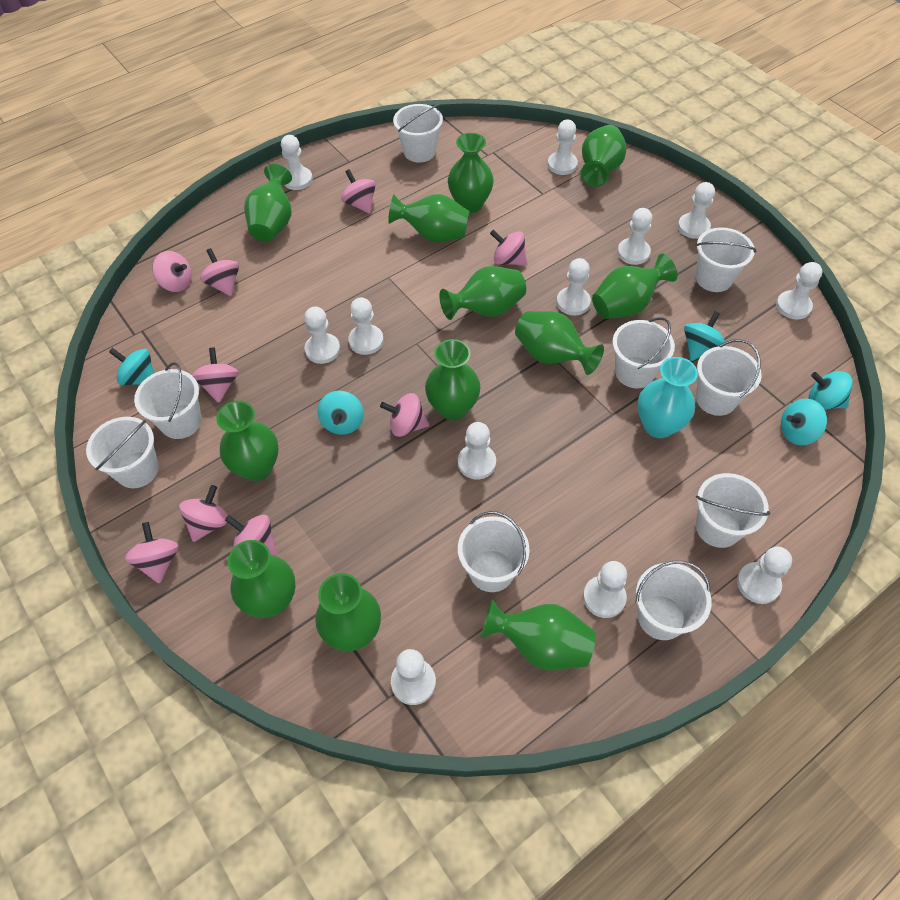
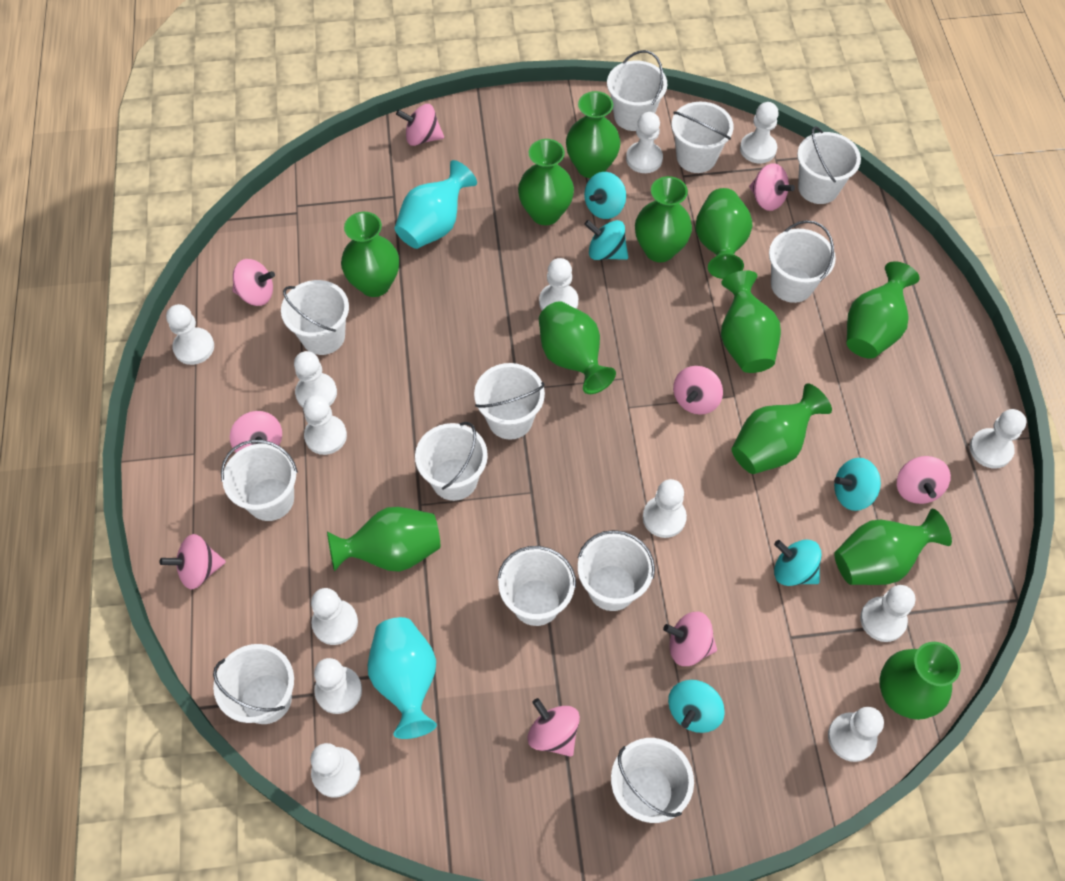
turquoise vase: [637,357,698,438] = 1 -> [368,617,437,739] [395,160,477,249] = 2
white bucket: [86,417,159,488] [134,362,202,439] [393,104,443,163] [458,511,530,592] [612,317,675,388] [636,561,712,640] [696,227,757,292] [696,339,762,416] [696,473,770,548] = 9 -> [213,644,294,724] [221,440,298,521] [281,280,349,355] [415,422,488,501] [474,363,545,440] [497,546,576,626] [578,530,655,611] [607,50,667,131] [611,738,694,823] [672,102,734,173] [769,220,836,303] [797,126,861,204] = 12
white pawn: [281,135,313,190] [304,306,340,364] [348,297,384,355] [391,649,436,705] [458,422,496,480] [548,120,578,175] [556,258,591,316] [583,561,627,618] [617,208,652,265] [678,182,715,239] [737,547,792,604] [776,262,822,320] = 12 -> [166,304,214,365] [294,351,337,407] [303,395,347,455] [311,588,358,645] [311,743,360,798] [314,658,362,714] [539,258,578,310] [626,112,663,173] [643,479,687,538] [740,102,779,163] [828,707,884,762] [860,585,915,642] [970,409,1027,468] = 13

